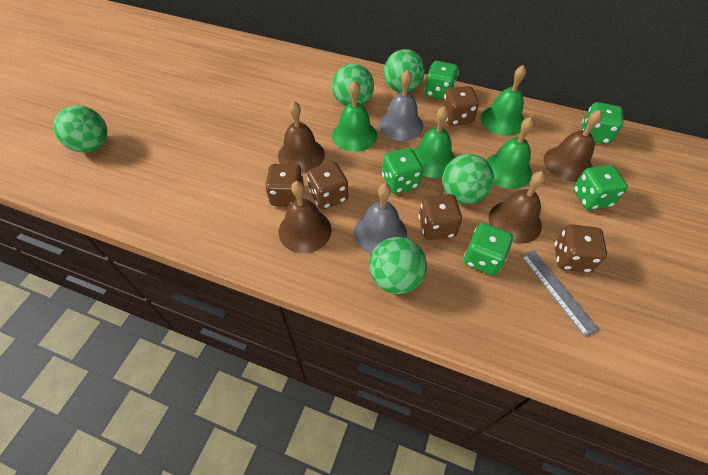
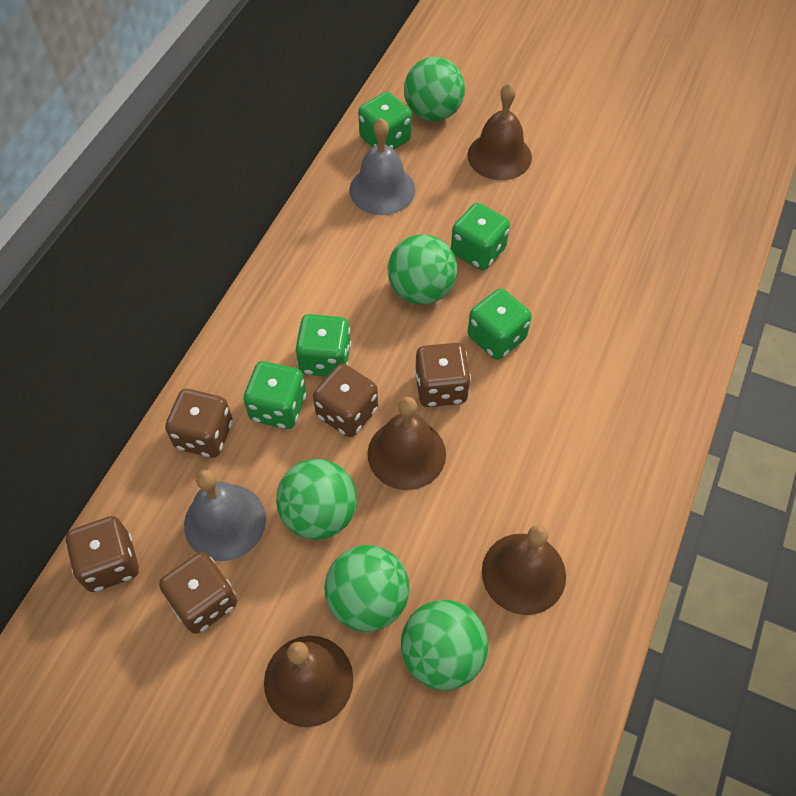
green bell: [332,81,377,152] [413,106,455,178] [481,65,526,136] [486,117,534,189] = 4 -> none = 0
grey ruler: [521,250,599,337] = 1 -> none = 0

